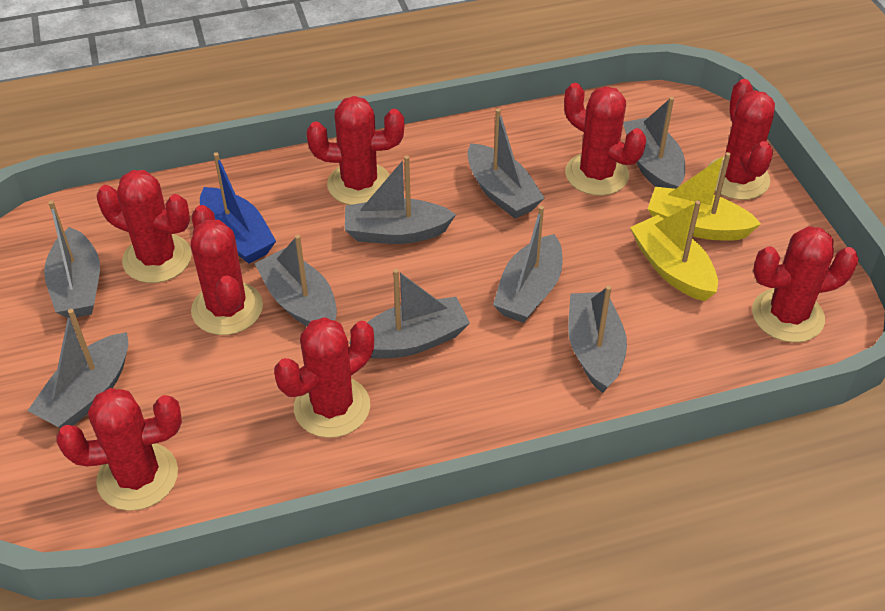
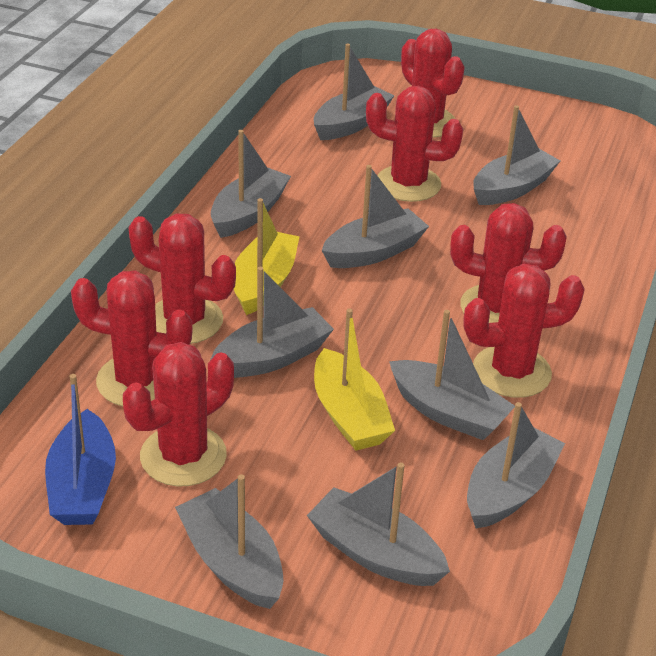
red cactus: [57,388,182,511] [97,170,192,283] [191,205,263,335] [274,317,374,438] [307,96,404,205] [564,83,646,196] [707,79,775,200] [752,226,859,343] = 8 -> [71,270,193,406] [123,342,234,487] [128,214,236,344] [366,86,463,202] [401,29,465,138] [450,203,567,323] [463,264,585,398] = 7

